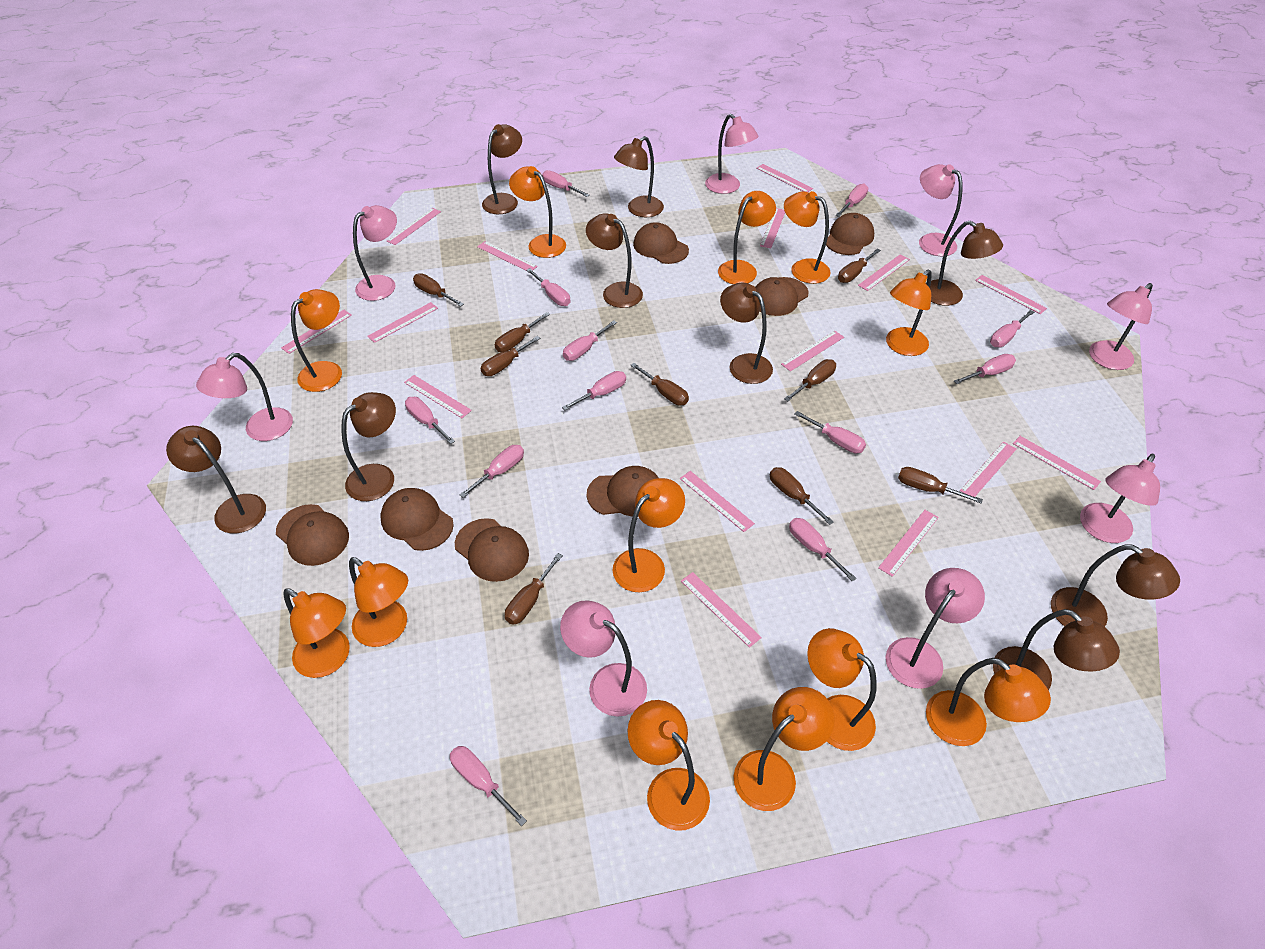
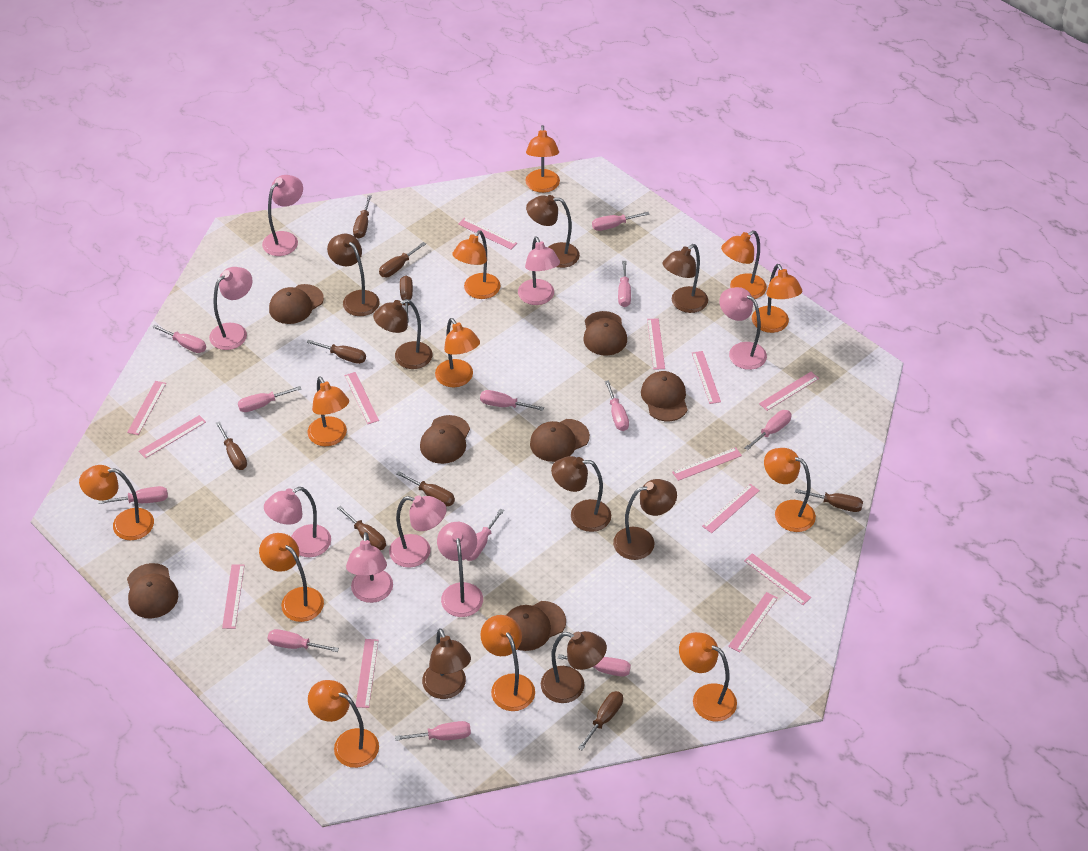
brown lamp: [166,426,266,534] [341,392,396,501] [482,124,522,214] [586,213,643,308] [614,136,664,217] [720,283,773,384] [926,221,1003,306] [993,609,1120,690] [1051,544,1180,626] = 9 -> [327,234,380,316] [373,299,432,369] [422,628,471,699] [526,195,580,268] [541,631,607,703] [551,456,611,532] [613,479,677,560] [663,244,708,313] = 8
pink ruler: [281,310,352,354] [367,302,438,343] [387,208,441,245] [404,375,472,418] [477,241,538,272] [680,471,755,532] [681,572,762,648] [756,164,813,192] [760,208,785,248] [781,331,844,371] [858,254,910,291] [878,510,939,577] [960,442,1016,497] [975,275,1047,314] [1013,436,1101,490] = 15 -> [127,381,166,435] [139,415,206,458] [222,564,245,629] [344,372,379,424] [356,639,378,708] [458,218,517,249] [647,318,665,370] [672,447,742,481] [692,351,721,404] [702,484,760,533] [728,592,778,653] [744,553,811,605] [759,372,819,411] = 13

